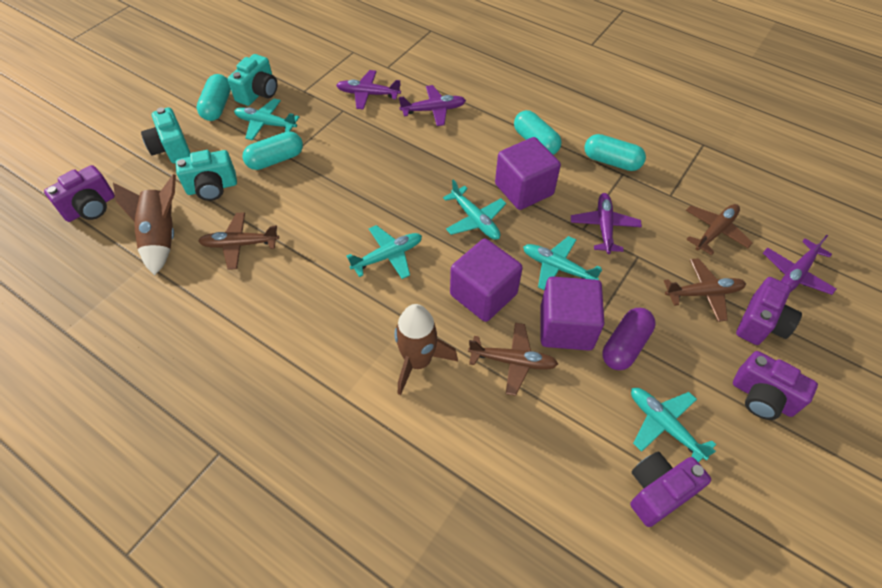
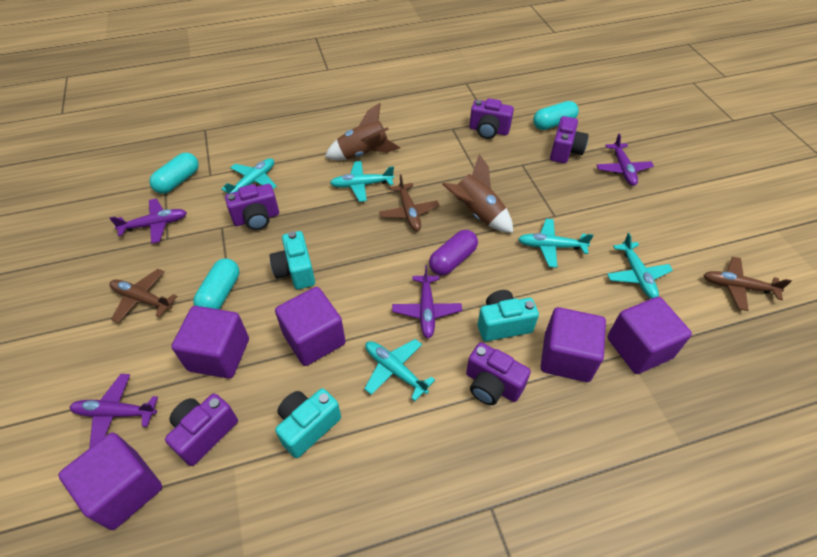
brown plane: [198,212,279,270] [468,323,558,396] [664,258,746,322] [686,204,753,255] = 4 -> [109,269,177,323] [379,174,440,231] [703,257,792,311] = 3
purple camera: [44,165,115,222] [630,452,711,527] [733,351,818,420] [736,277,802,345] = 4 -> [165,393,238,466] [225,184,279,230] [466,342,531,405] [469,98,514,139] [550,116,589,164] = 5
purple cube: [450,238,523,322] [495,137,561,210] [541,276,604,351] = 3 -> [58,433,162,530] [171,306,249,379] [275,287,345,366] [540,307,606,382] [607,297,692,374] = 5
turquoise capsule: [197,74,231,121] [243,131,303,170] [514,110,562,155] [584,134,646,171] = 4 -> [150,153,199,194] [193,259,239,309] [533,101,579,130] = 3

